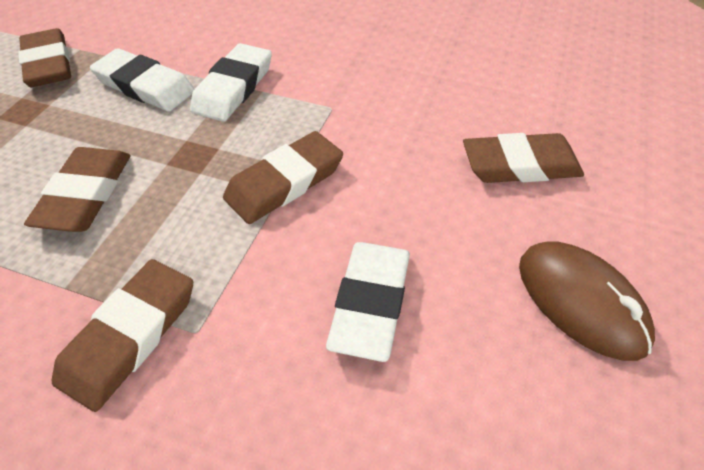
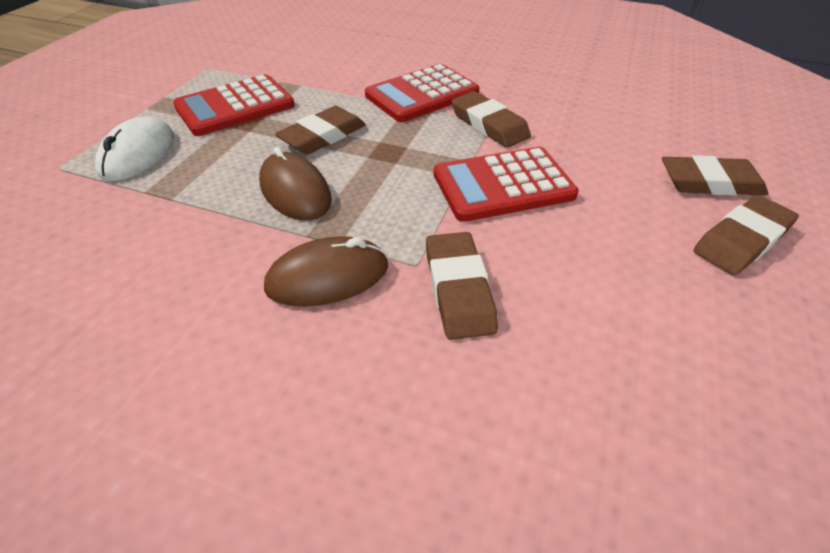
brown mouse: [519,242,655,361] = 1 -> [259,147,332,221] [264,236,388,307] = 2
red calculator: none = 0 -> [173,74,295,136] [365,64,479,122] [434,147,579,222] = 3
white eraser: [90,48,194,112] [190,43,272,122] [326,242,410,362] = 3 -> none = 0
white mouse: none = 0 -> [95,117,174,181] = 1

